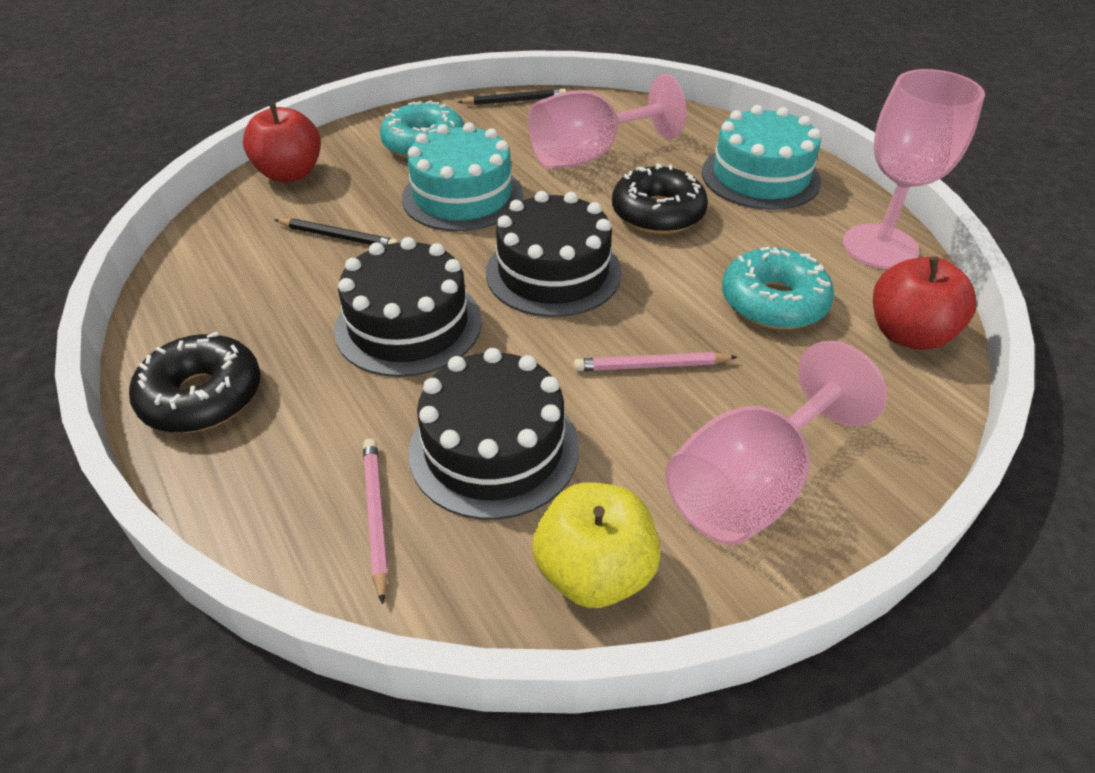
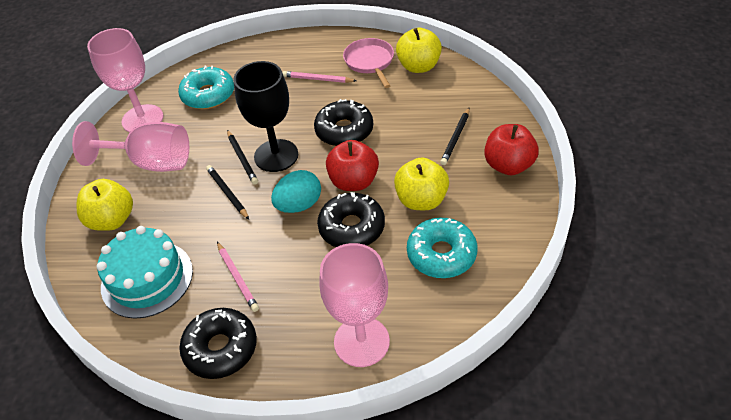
black cake: [334,237,482,377] [408,348,579,520] [486,191,622,317] = 3 -> none = 0
black donut: [129,332,261,433] [612,163,708,234] = 2 -> [179,308,257,379] [314,99,373,146] [317,192,385,247] = 3
black goblet: none = 0 -> [233,61,298,172] = 1
black pencil: [275,218,399,245] [458,89,566,105] = 2 -> [206,165,249,220] [227,130,258,185] [440,108,470,165] = 3
pink pan: none = 0 -> [343,38,394,88] = 1
turquoise cake: [402,122,523,232] [702,105,821,210] = 2 -> [97,226,193,319] = 1
turquoise egg: none = 0 -> [271,170,321,213] = 1
yellow apple: [532,482,661,608] = 1 -> [77,179,133,231] [394,158,449,210] [396,27,442,73] = 3

